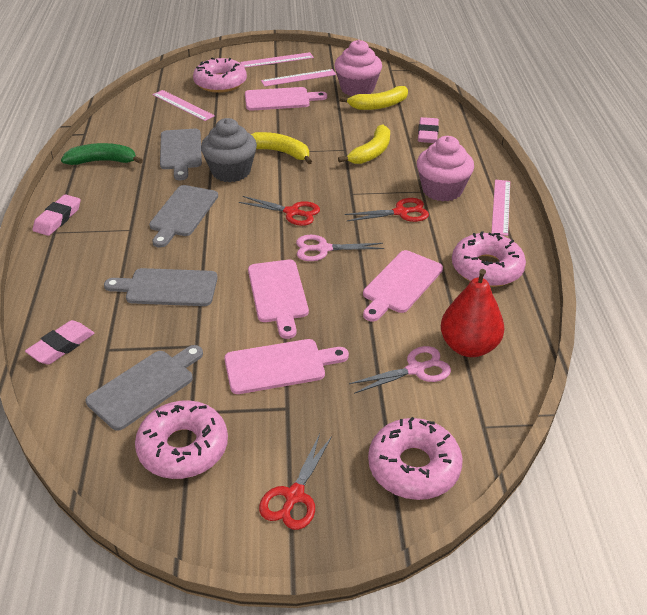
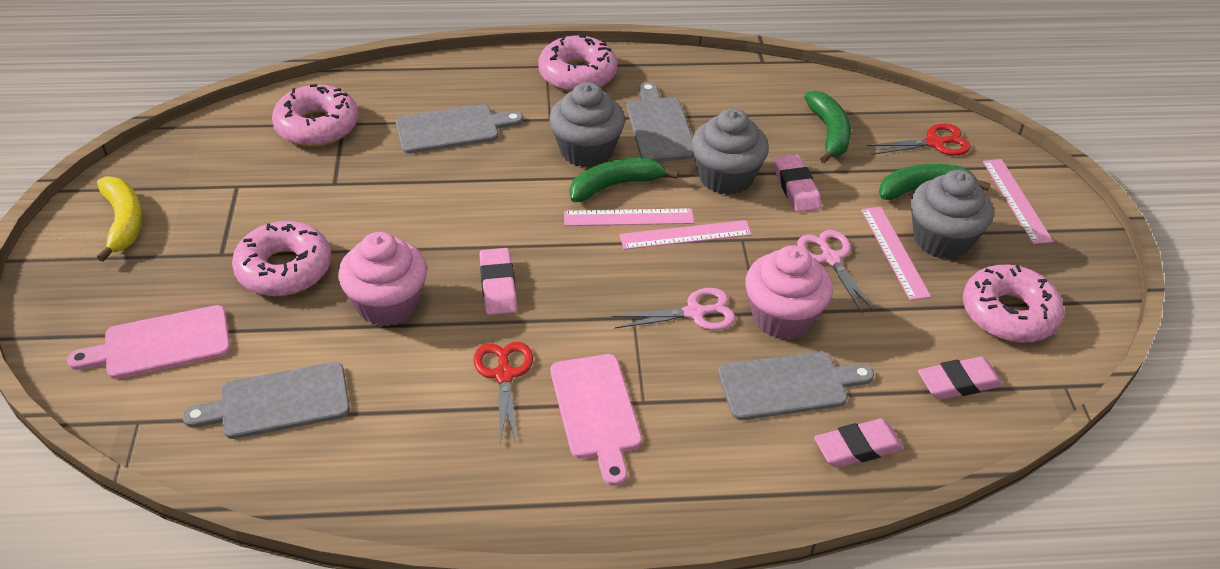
green banana: [61,143,143,165] = 1 -> [570,158,679,202] [804,91,851,164] [879,164,990,200] = 3
grey cupcake: [201,118,257,182] = 1 -> [549,82,625,168] [692,108,769,195] [911,170,993,259] = 3
pink cutting board: [224,339,349,394] [245,87,327,111] [248,260,309,339] [363,250,443,321] = 4 -> [67,305,231,379] [551,354,642,486] = 2
pink eraser: [25,320,95,365] [33,194,81,236] [418,117,439,143] = 3 -> [479,248,517,315] [774,155,821,212] [814,419,904,468] [918,357,1003,400] = 4
red pear: [441,269,504,357] = 1 -> none = 0
red scissors: [239,196,320,226] [259,434,332,530] [345,198,429,222] = 3 -> [473,342,533,444] [867,124,971,155] = 2
yellow banana: [251,132,312,164] [338,124,390,164] [339,86,408,110] = 3 -> [97,176,143,262] = 1

